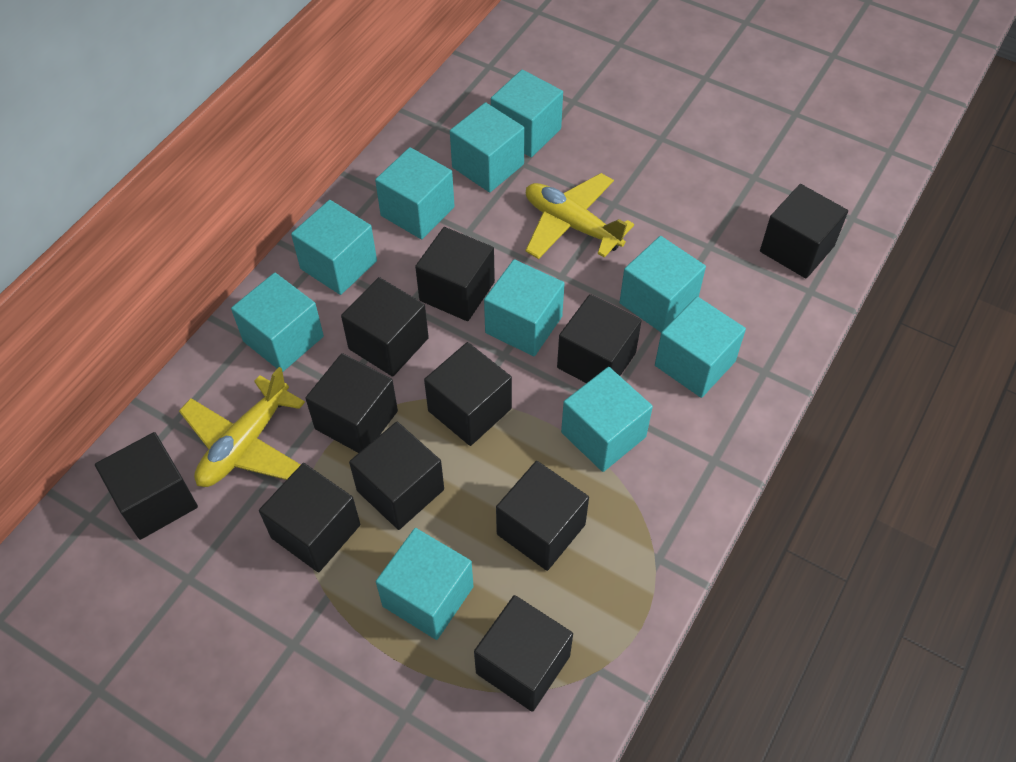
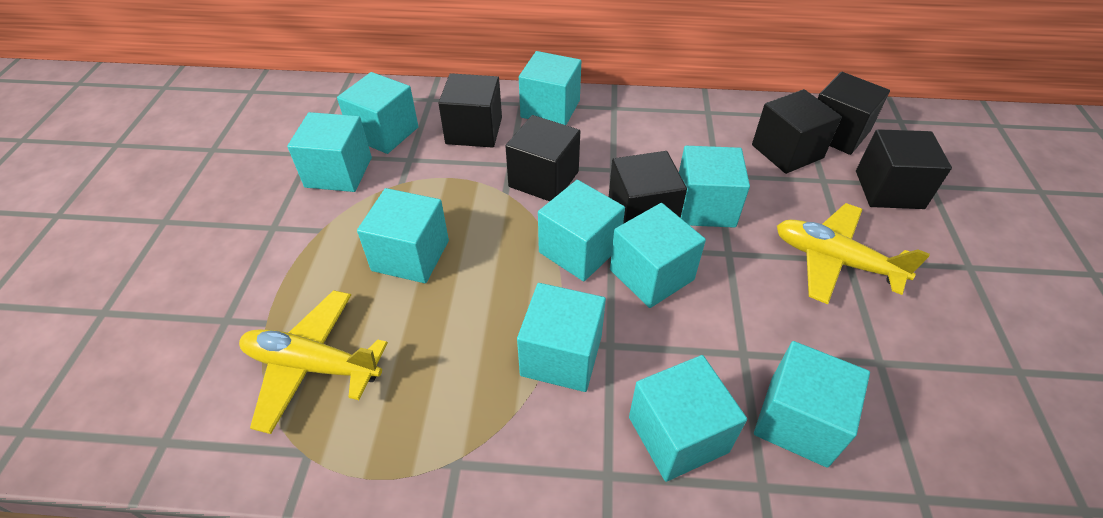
black cube: [95,432,198,540] [259,463,361,572] [305,353,398,453] [341,277,429,377] [349,422,444,530] [415,227,495,321] [424,342,512,446] [474,595,573,712] [496,461,589,571] [557,294,642,383] [760,184,848,278] = 11 -> [438,73,502,148] [505,115,580,201] [609,151,687,224] [752,89,842,174] [818,72,890,155] [856,129,952,209] = 6

